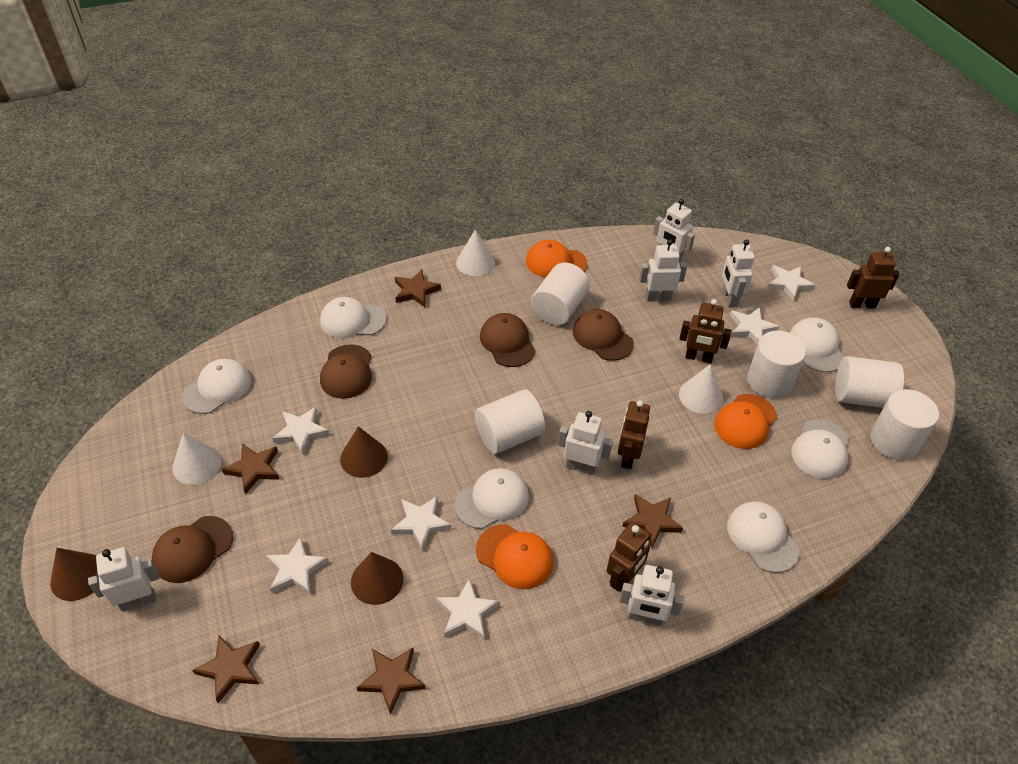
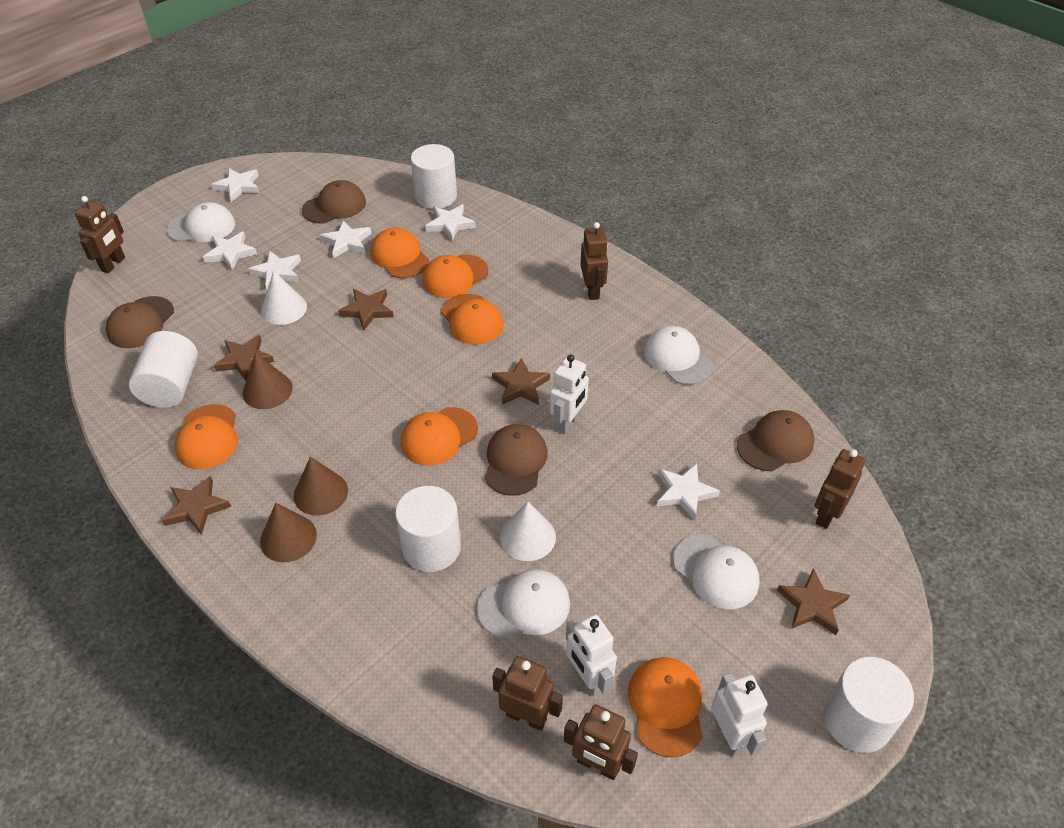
brown robot: [606,522,652,592] [618,400,650,469] [679,299,732,363] [847,247,899,309] = 4 -> [75,196,125,273] [492,656,563,731] [564,704,638,780] [581,222,608,300] [815,449,865,529] = 5
orange cap: [476,524,553,589] [526,240,587,277] [714,394,777,449] = 3 -> [175,404,238,469] [370,228,429,278] [400,407,478,465] [422,254,488,298] [441,294,504,345] [628,657,702,758] = 6
white cap: [182,359,251,414] [320,297,386,338] [454,468,529,529] [727,501,800,573] [790,317,844,372] [791,419,849,479] = 6 -> [167,202,235,242] [477,569,570,638] [644,326,713,385] [673,534,759,610] = 4
white cone: [172,433,222,485] [456,230,495,276] [679,364,723,414] = 3 -> [261,271,307,325] [500,502,556,561] = 2
white cylinder: [475,389,545,454] [531,263,590,325] [747,330,806,398] [835,356,904,408] [870,389,939,460] = 5 -> [129,331,198,408] [395,486,461,572] [411,144,457,209] [824,657,914,753] = 4
white robot: [88,547,159,611] [558,411,613,475] [619,565,684,626] [639,239,687,302] [653,199,695,263] [722,240,755,307] = 6 -> [550,354,589,434] [566,614,617,696] [711,673,768,757] = 3

